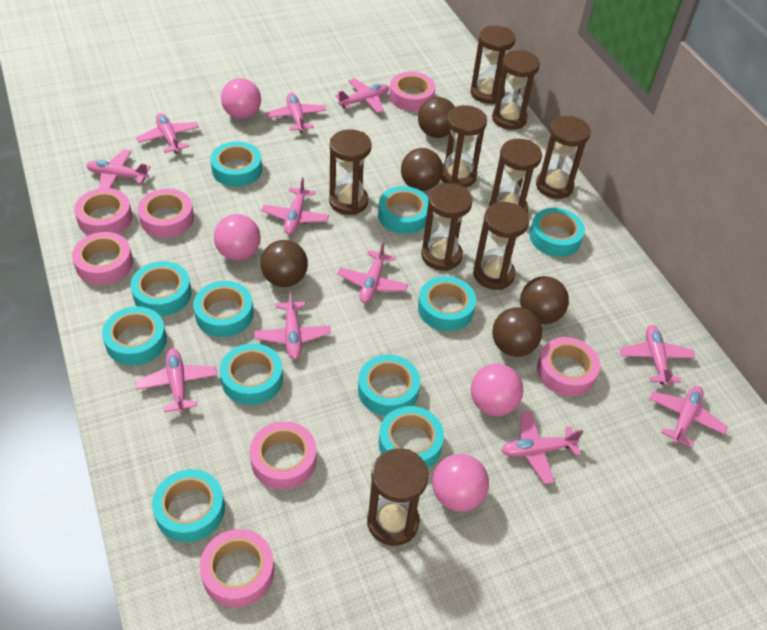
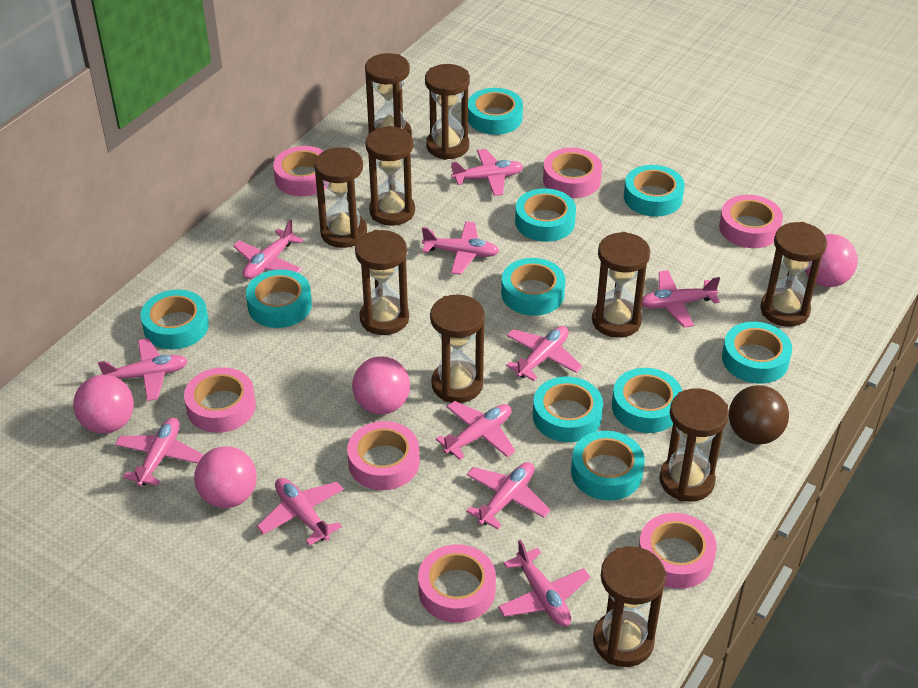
brown ball: [260,240,308,287] [401,148,443,191] [418,97,455,138] [492,307,543,357] [520,276,569,324] = 5 -> [729,385,789,444] = 1
brown hourglass: [329,129,372,215] [367,448,429,546] [421,183,473,271] [441,105,487,188] [471,26,516,104] [473,202,529,290] [489,139,542,213] [492,50,540,130] [536,116,591,199] = 9 -> [314,148,367,248] [355,230,409,335] [365,53,412,135] [365,126,415,226] [425,64,470,160] [430,294,485,403] [592,232,650,338] [593,546,666,667] [659,388,729,502] [760,222,827,327] = 10
turquoise tape: [102,306,167,365] [130,261,192,316] [152,469,225,542] [193,281,254,337] [210,141,262,187] [220,343,283,405] [358,355,420,416] [378,186,428,234] [378,406,444,468] [418,276,476,331] [529,208,585,257] = 11 -> [140,290,209,349] [246,269,312,328] [468,88,523,135] [501,258,566,316] [515,188,576,242] [533,377,603,442] [571,431,645,501] [612,368,682,433] [624,165,685,217] [722,322,792,384] = 10

